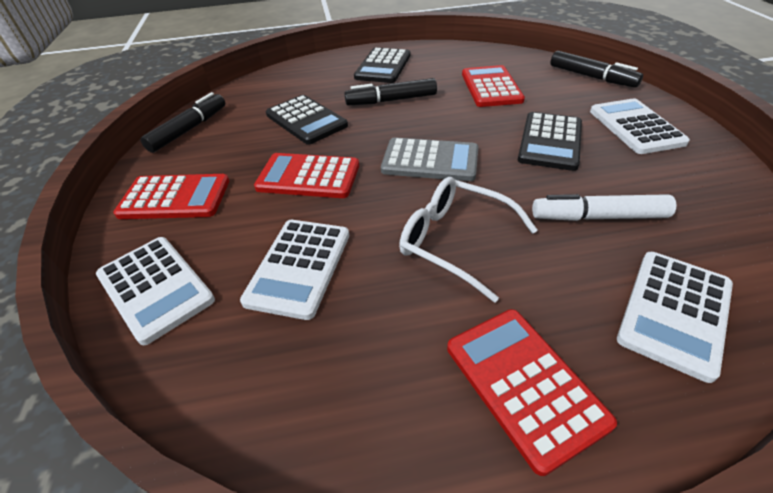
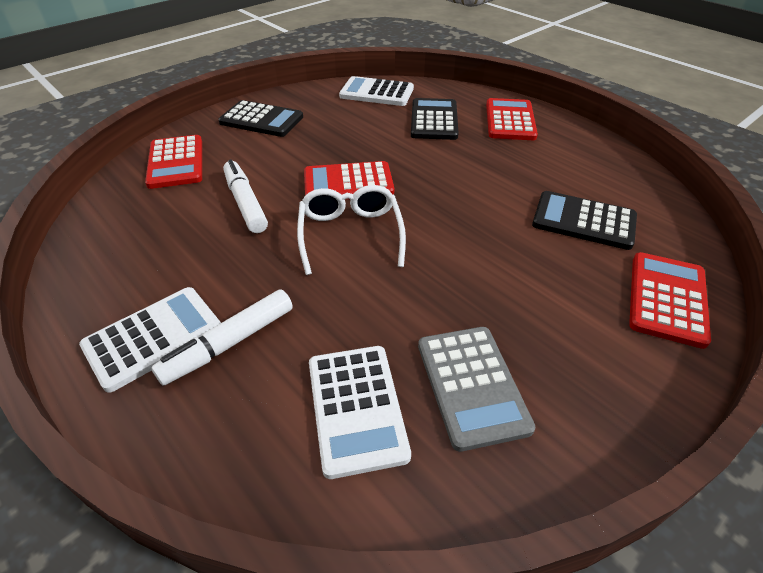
black marker: [140,92,225,153] [344,78,437,105] [551,51,643,88] = 3 -> none = 0
white calculator: [96,237,215,345] [240,220,349,320] [590,98,690,154] [617,252,733,383] = 4 -> [79,287,221,393] [309,346,411,479] [339,76,414,106] = 3
white marker: [532,194,677,221] = 1 -> [151,289,293,386] [223,159,268,233] = 2

